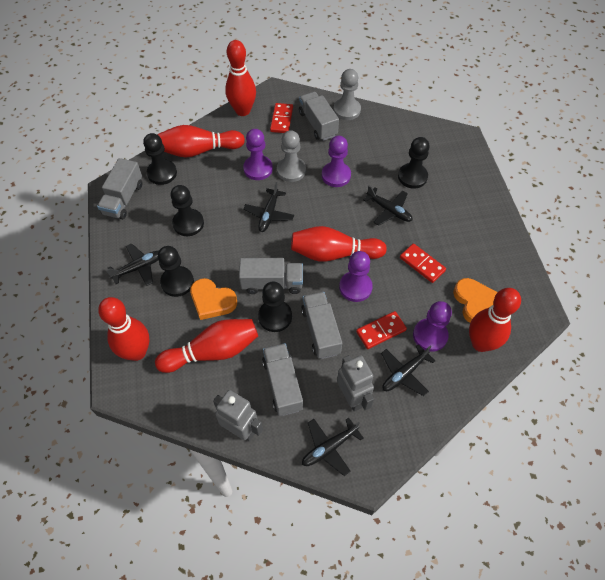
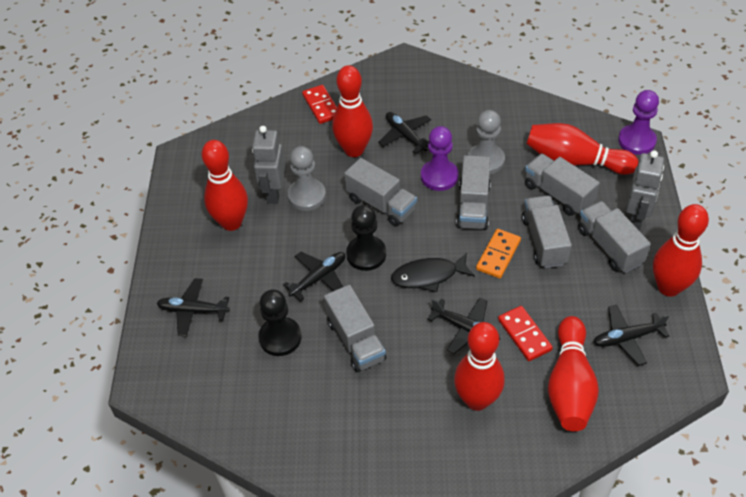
black fish: none = 0 -> [391,253,475,292] = 1
black pawn: [143,133,177,185] [158,246,194,297] [171,185,204,236] [258,281,292,332] [398,137,430,189] = 5 -> [258,289,301,356] [346,205,386,271] = 2
grey truck: [97,158,142,219] [239,258,303,294] [262,343,303,416] [299,92,339,141] [301,292,342,359] = 5 -> [324,285,387,372] [344,158,417,227] [456,155,491,230] [522,195,572,268] [525,153,600,216] [578,201,651,273] = 6
orange domino: none = 0 -> [476,229,521,278] = 1
orange heart: [190,278,237,320] [453,278,498,323] = 2 -> none = 0
purple pawn: [243,129,273,180] [322,136,351,187] [339,251,373,302] [413,301,452,352] = 4 -> [421,126,459,191] [618,90,659,155] = 2
red domino: [270,103,293,133] [356,311,407,349] [400,243,446,283] = 3 -> [302,85,337,124] [498,306,553,361] = 2

